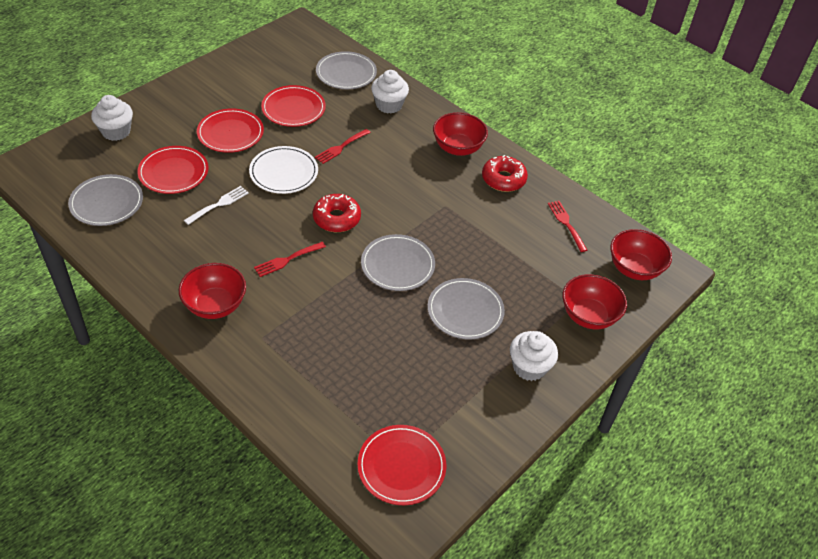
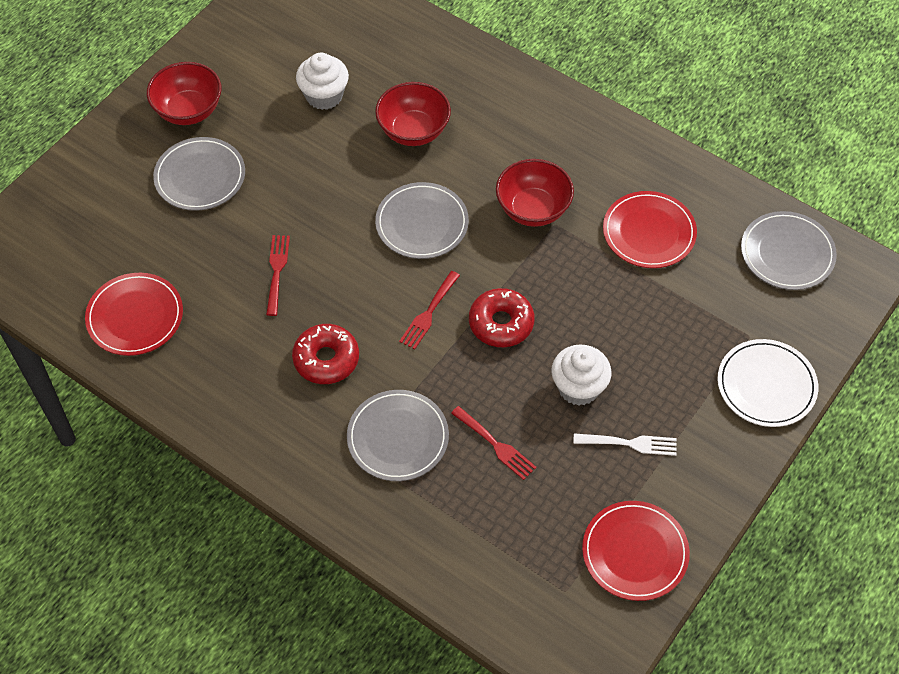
red bowl: [179,263,246,319] [433,112,488,156] [563,274,627,329] [610,229,672,280] = 4 -> [147,62,221,125] [375,82,451,146] [496,159,574,227] = 3
red plate: [137,146,209,194] [197,108,264,153] [261,85,326,127] [358,425,446,505] = 4 -> [85,273,183,356] [582,501,690,601] [603,191,697,268] = 3
white cupcake: [91,95,133,141] [371,70,409,114] [510,331,558,381] = 3 -> [296,53,349,110] [551,344,612,406] = 2

